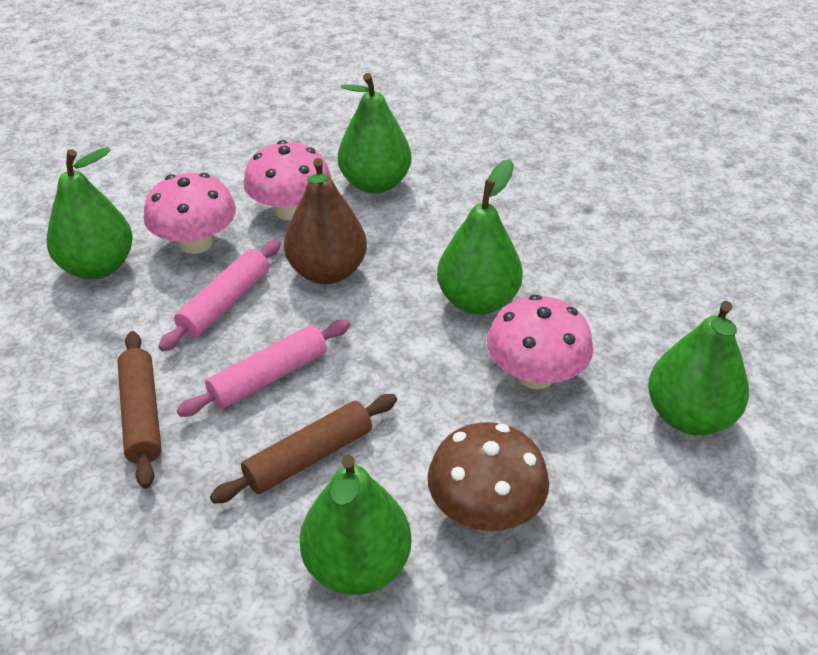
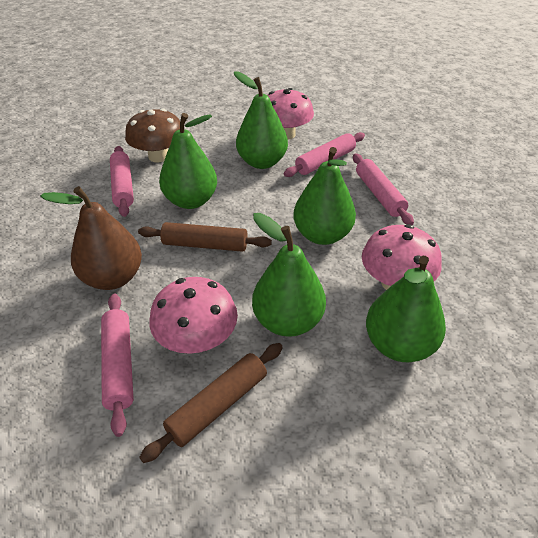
pink rolling pin: [158,239,281,351] [177,320,350,417] = 2 -> [101,294,134,437] [110,146,134,217] [284,132,365,177] [353,153,414,225] = 4

